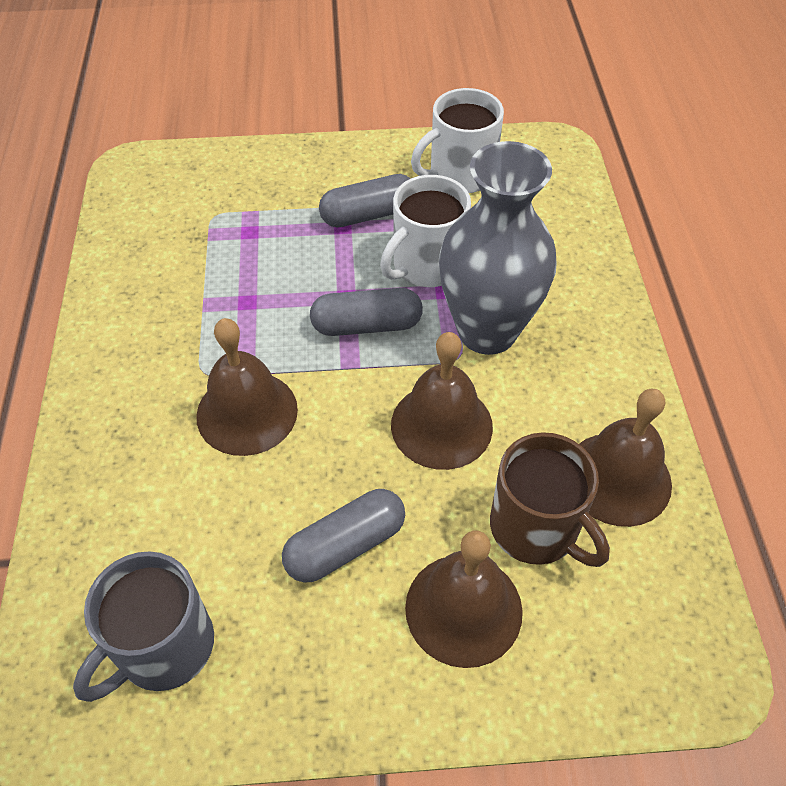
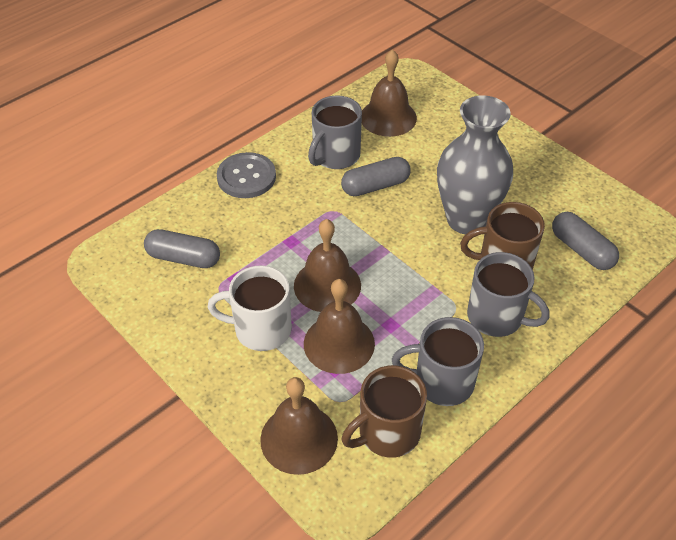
brown mug: [490,432,610,567] = 1 -> [342,365,427,458] [460,202,545,270] = 2
grey button: none = 0 -> [217,152,276,198] = 1
grey mug: [73,551,214,702] = 1 -> [308,95,362,169] [392,317,484,406] [467,252,550,337] = 3
white mug: [380,175,471,287] [411,88,504,193] = 2 -> [207,265,292,351] = 1

